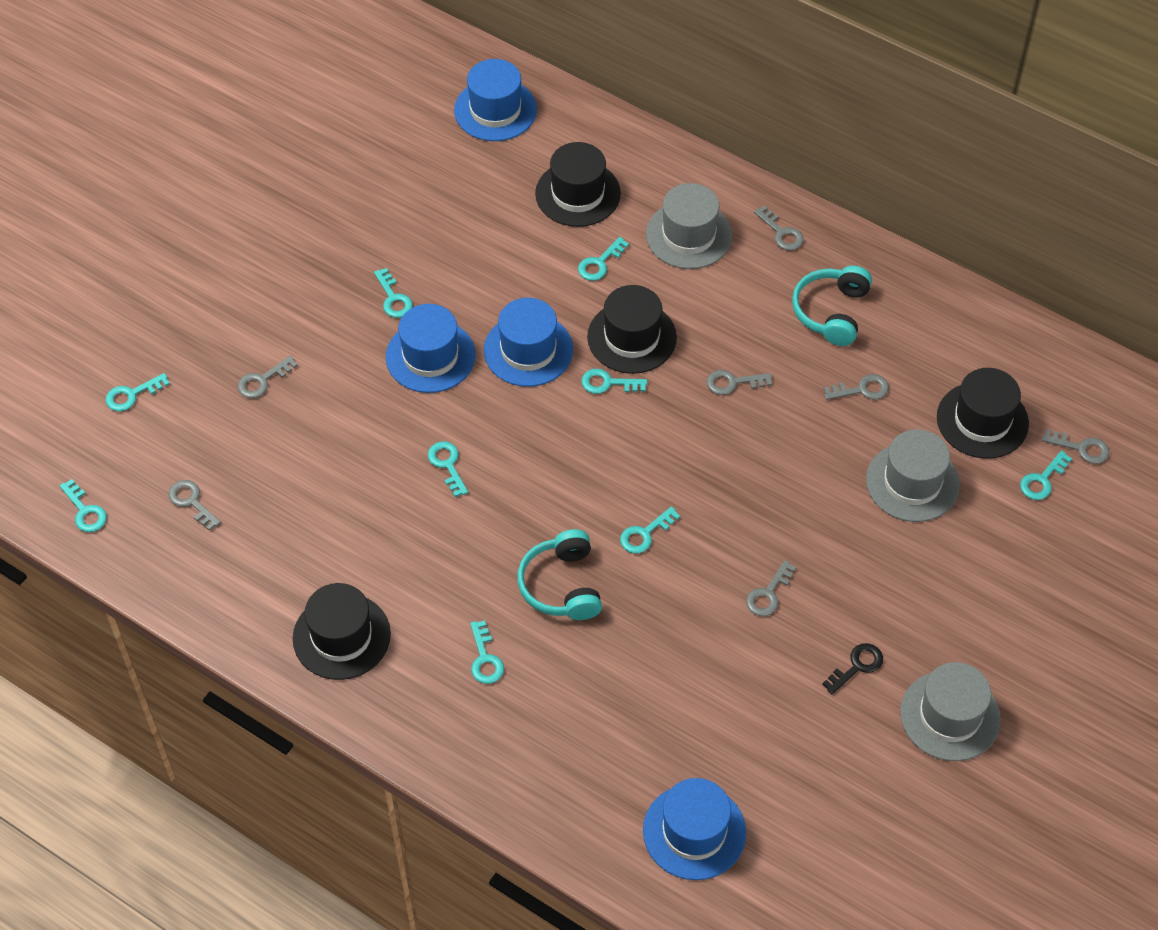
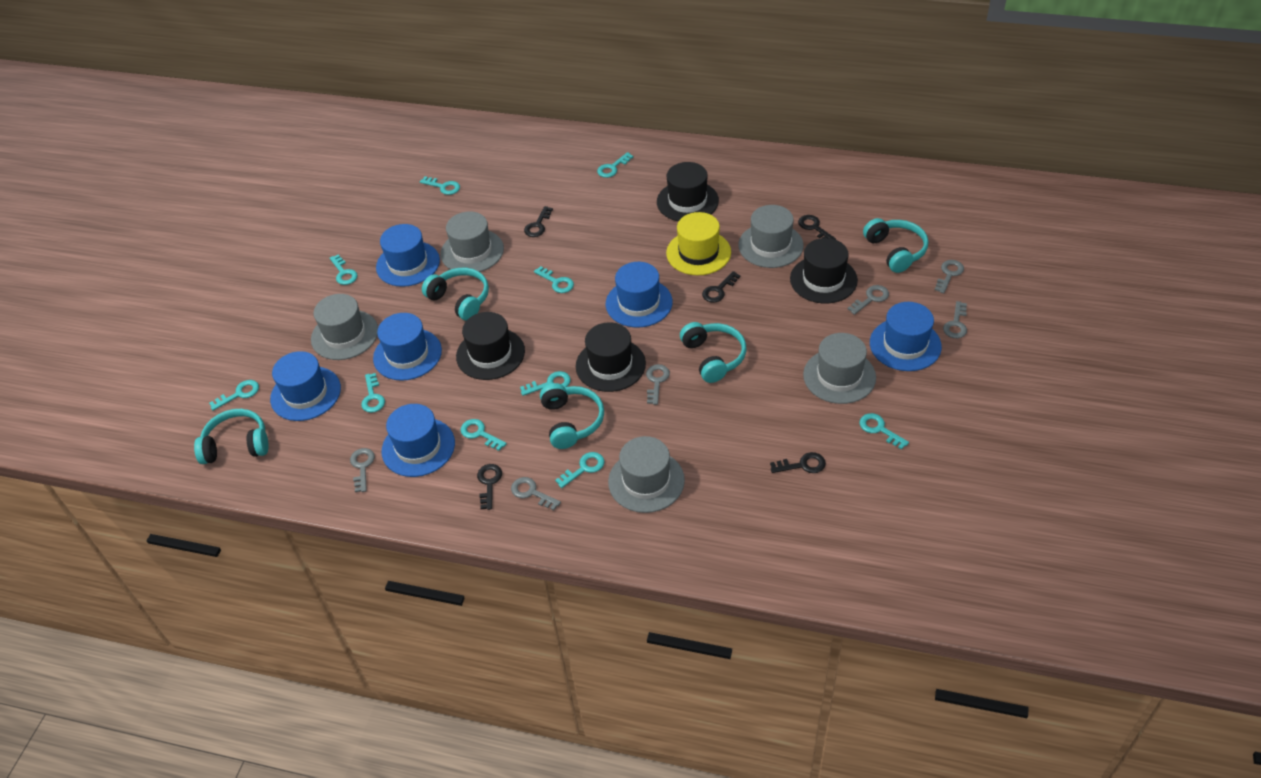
black key: [822,643,883,694] = 1 -> [477,464,502,510] [524,206,553,237] [702,271,740,303] [770,452,826,473] [798,215,836,240] = 5
blue hat: [386,304,476,393] [454,59,537,141] [484,298,573,387] [643,778,746,880] = 4 -> [270,351,341,421] [373,313,442,381] [376,224,440,287] [382,404,455,477] [606,262,673,328] [870,302,942,371] = 6
grey hat: [646,183,732,269] [866,429,960,522] [900,662,1001,761] = 3 -> [311,294,378,360] [440,212,504,272] [608,436,685,513] [738,205,804,268] [803,333,876,404] = 5
grey key: [169,480,221,531] [237,356,298,398] [707,370,772,395] [746,560,796,616] [754,205,804,250] [824,374,889,400] [1042,429,1109,464] = 7 -> [350,448,375,492] [511,477,561,511] [646,364,670,405] [847,285,889,315] [935,260,964,293] [943,301,967,338] = 6
turquoise headphones: [517,529,602,620] [792,266,872,346] = 2 -> [194,409,269,464] [422,268,489,321] [540,383,604,449] [680,322,747,383] [863,218,928,273] = 5
turquoise key: [60,479,107,532] [106,373,170,411] [374,268,413,318] [428,441,468,497] [470,621,504,684] [578,237,629,281] [581,369,647,394] [620,506,680,554] [1020,451,1072,500] = 9 -> [209,380,259,411] [330,254,357,285] [361,373,385,413] [420,176,460,195] [460,419,507,451] [520,371,571,396] [534,266,574,293] [555,452,605,488] [597,152,633,178] [859,413,909,450] = 10
yellow hat: none = 0 -> [666,212,731,275] = 1

